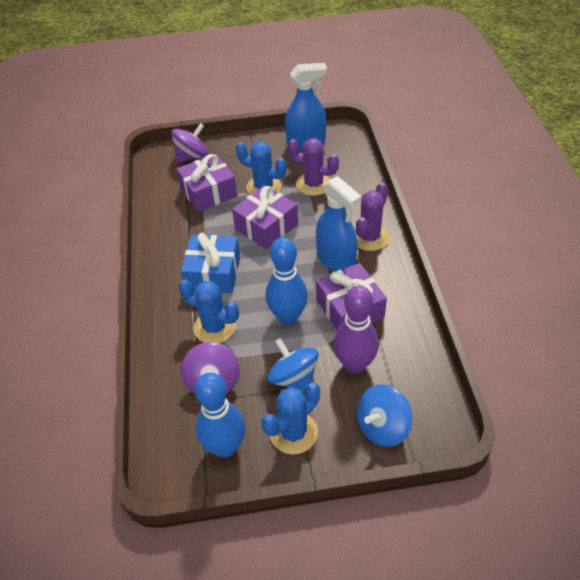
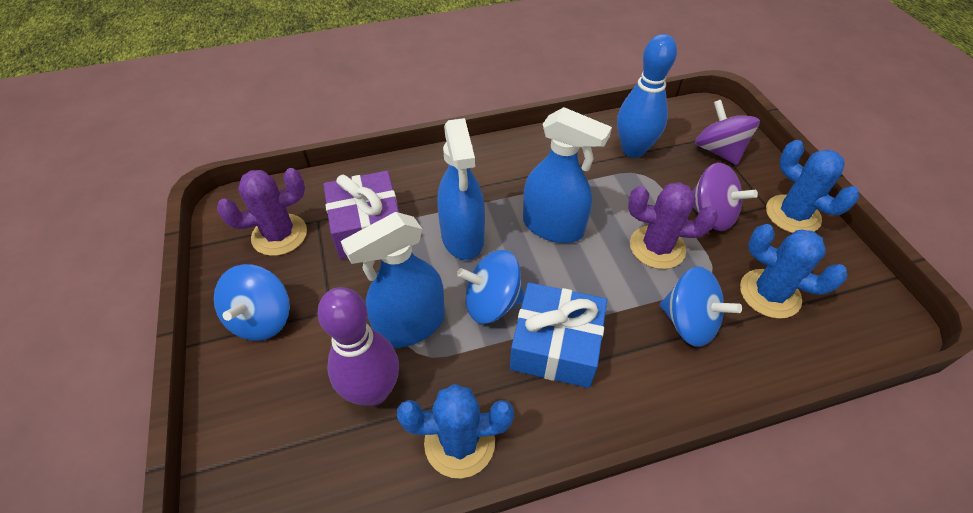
blue bowling pin: [195,373,245,458] [266,237,308,325] = 2 -> [617,34,677,158] = 1
blue spinning top: [267,338,319,393] [357,384,413,447] = 2 -> [214,264,290,341] [457,250,524,324] [660,266,742,347] = 3
blue spray bottle: [285,63,327,150] [316,176,361,271] = 2 -> [341,212,445,348] [437,118,485,260] [523,107,612,243] = 3
purple gift: [176,154,237,212] [232,185,298,249] [316,263,387,330] = 3 -> [323,171,399,259] = 1

